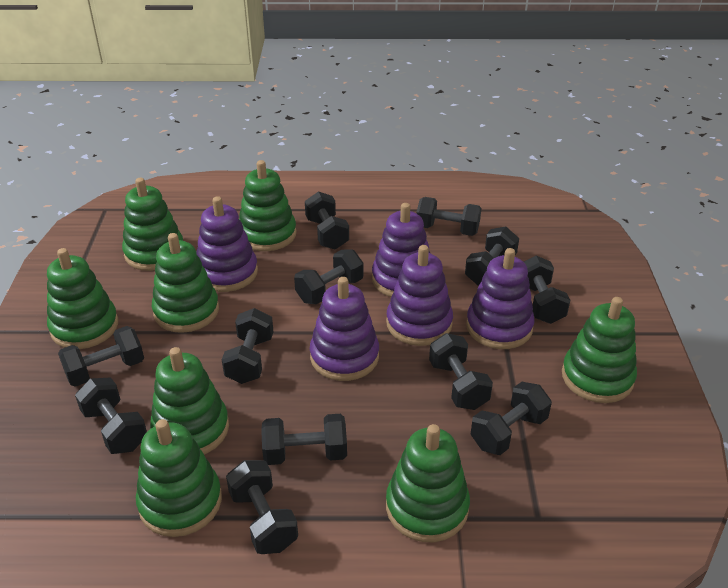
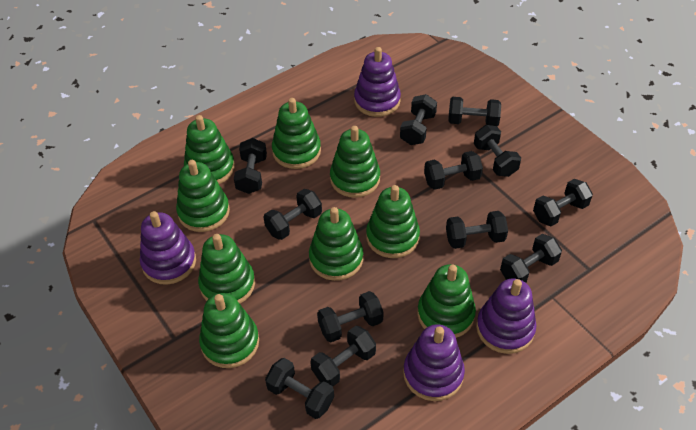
green stacking toy: [47,248,118,349] [122,178,183,271] [136,419,222,537] [150,347,229,455] [152,233,219,333] [239,160,297,251] [386,424,470,542] [562,297,637,403] = 8 -> [176,160,230,232] [184,115,235,184] [198,234,255,304] [199,293,259,368] [272,98,321,169] [309,207,363,281] [330,126,380,198] [366,185,420,258] [417,264,476,338] = 9
purple stacking toy: [197,196,258,292] [310,277,379,381] [372,203,430,297] [386,245,453,346] [466,248,535,349] = 5 -> [140,211,196,285] [354,47,401,117] [403,324,465,401] [476,279,536,354] = 4

